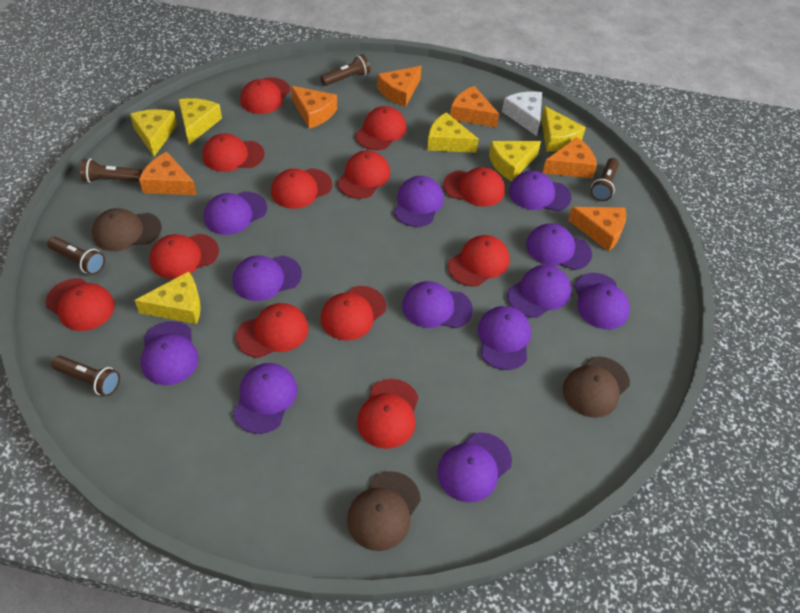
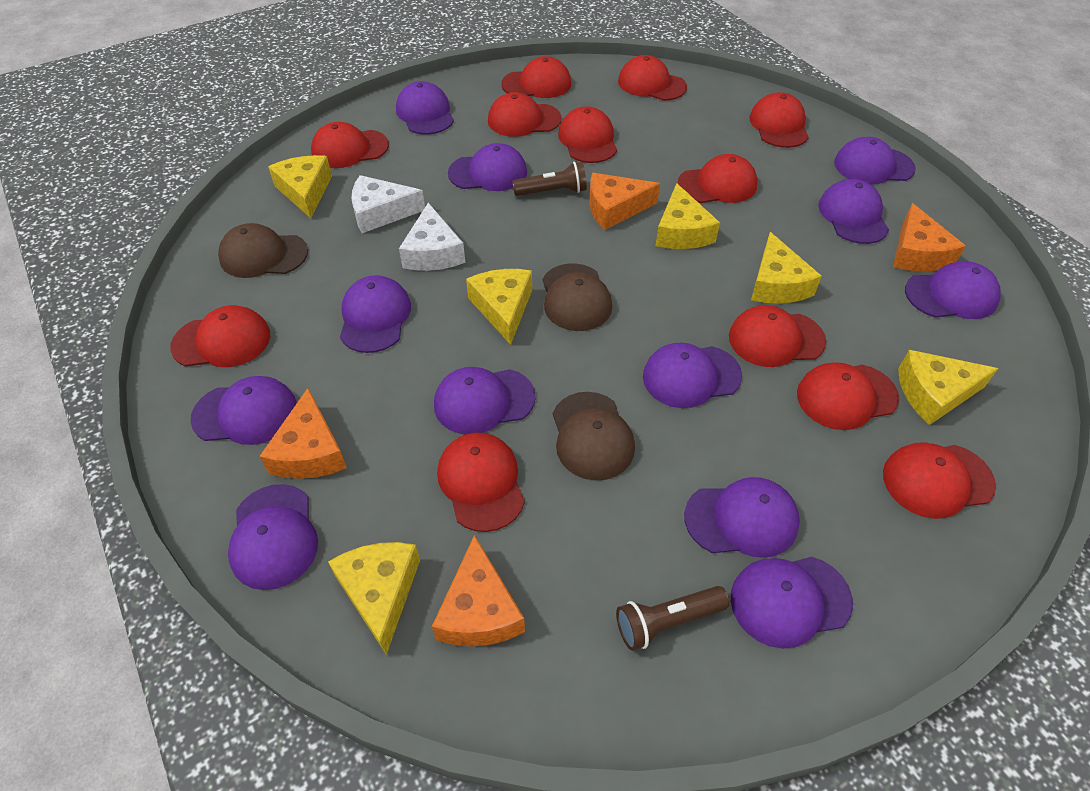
brown flashlight: [47,237,105,275] [51,356,120,396] [80,159,143,183] [320,54,370,86] [591,158,619,201] = 5 -> [512,162,587,196] [616,586,730,651] = 2
orange cheese: [139,152,197,195] [291,86,337,129] [378,66,422,107] [450,86,499,128] [542,137,597,178] [568,207,626,252] = 6 -> [259,388,347,479] [432,535,525,646] [589,173,660,230] [893,203,966,271] = 4
white cheese: [502,91,542,136] = 1 -> [351,175,425,233] [399,203,465,271] = 2

